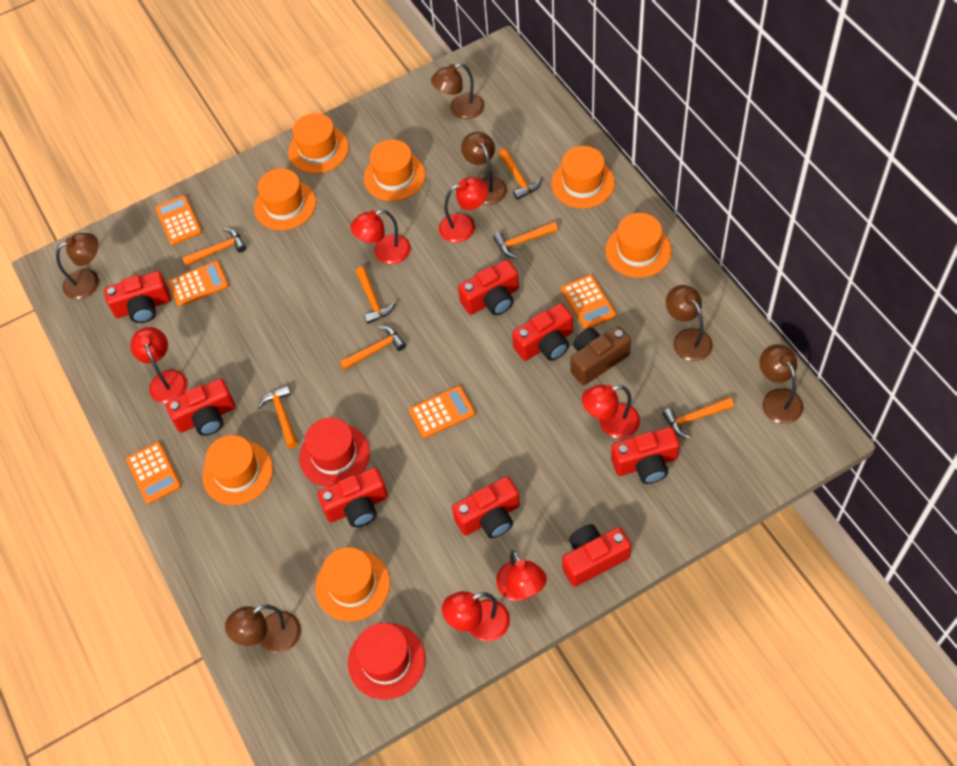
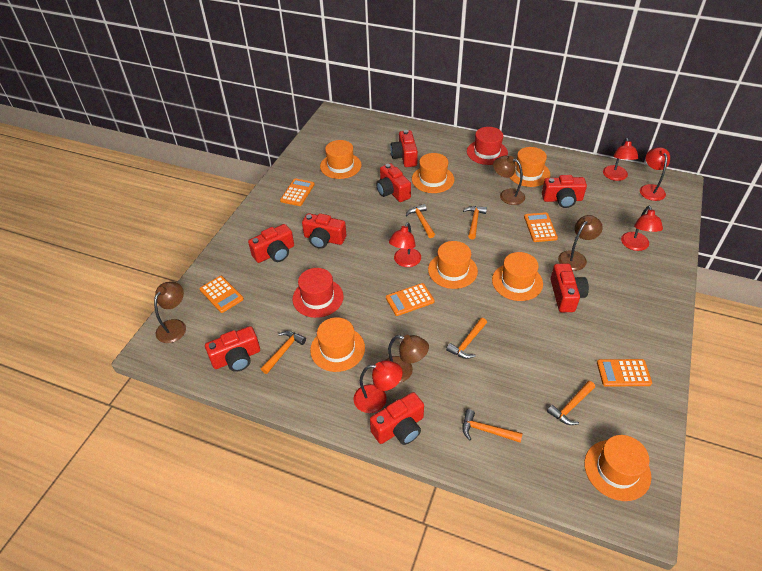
brown camera: [570,326,631,385] = 1 -> none = 0
brown lamp: [56,233,99,300] [225,605,301,653] [431,63,484,119] [461,132,507,205] [666,285,713,362] [759,344,804,424] = 6 -> [154,282,186,343] [386,335,429,383] [493,156,525,205] [558,215,603,271] = 4
orange hammer: [182,228,246,266] [258,385,298,448] [340,326,406,370] [356,267,396,324] [493,222,558,258] [499,149,541,200] [662,397,734,439] = 7 -> [261,331,306,374] [405,204,435,238] [446,318,487,359] [462,409,523,442] [463,206,487,239] [547,381,595,425] = 6
red lamp: [130,327,187,403] [350,209,411,264] [439,177,488,243] [442,591,510,641] [496,550,547,601] [582,384,640,438] = 6 -> [353,360,403,413] [389,222,421,267] [603,138,639,181] [621,206,663,251] [640,147,670,201] = 5

